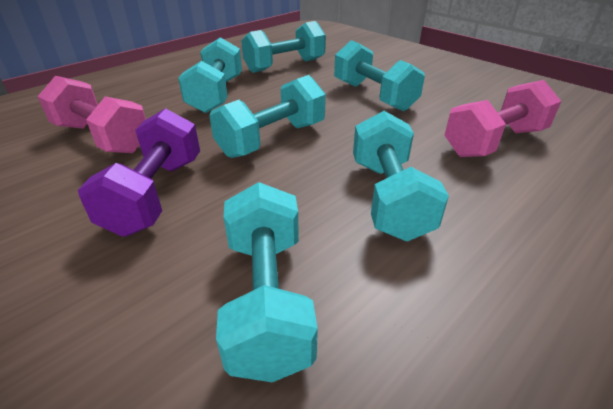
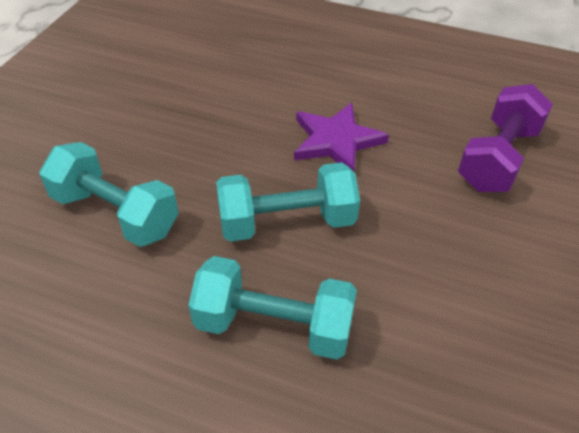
pink dumbbell: [37,76,146,153] [445,80,561,157] = 2 -> none = 0
purple star: none = 0 -> [294,103,389,171] = 1
turquoise dumbbell: [178,37,242,113] [209,75,326,158] [216,182,318,382] [241,21,326,73] [334,40,425,111] [353,111,449,242] = 6 -> [39,142,179,247] [188,256,357,360] [216,162,360,242] = 3

